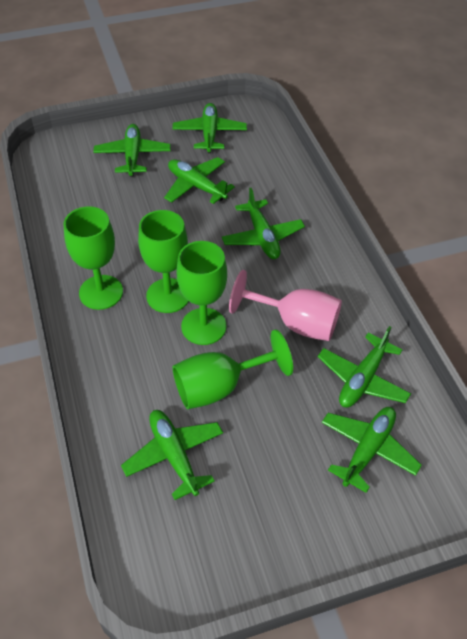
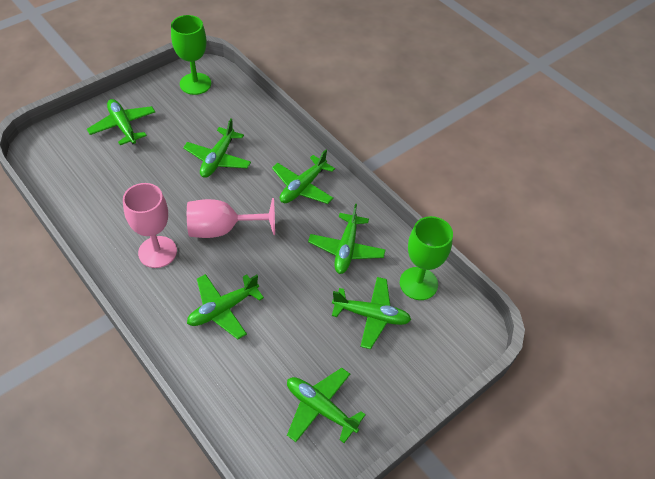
green goblet: [64,206,123,310] [138,210,189,313] [173,330,293,409] [177,241,227,345] = 4 -> [171,15,211,95] [400,216,453,300] = 2
pink goblet: [229,270,342,341] = 1 -> [123,183,177,268] [187,198,275,238] = 2

